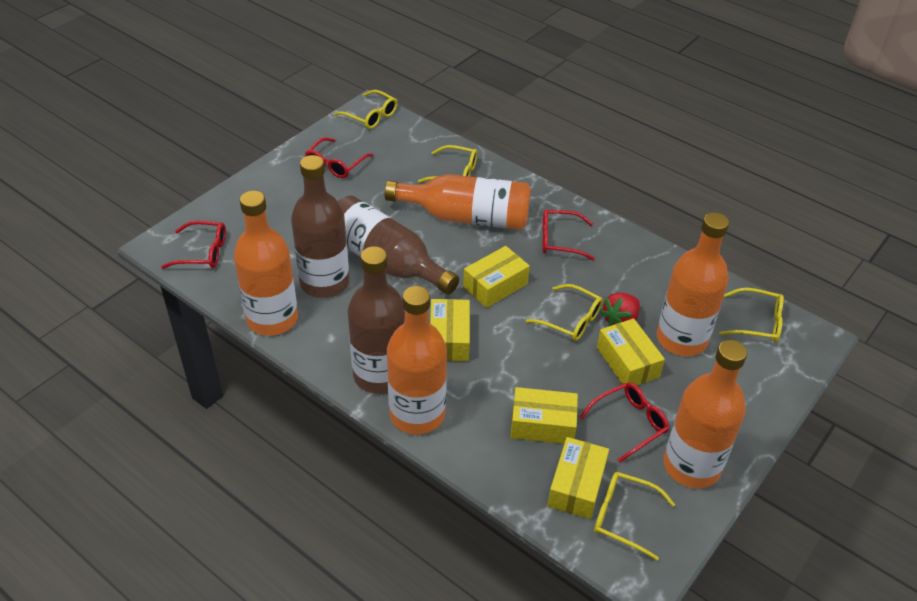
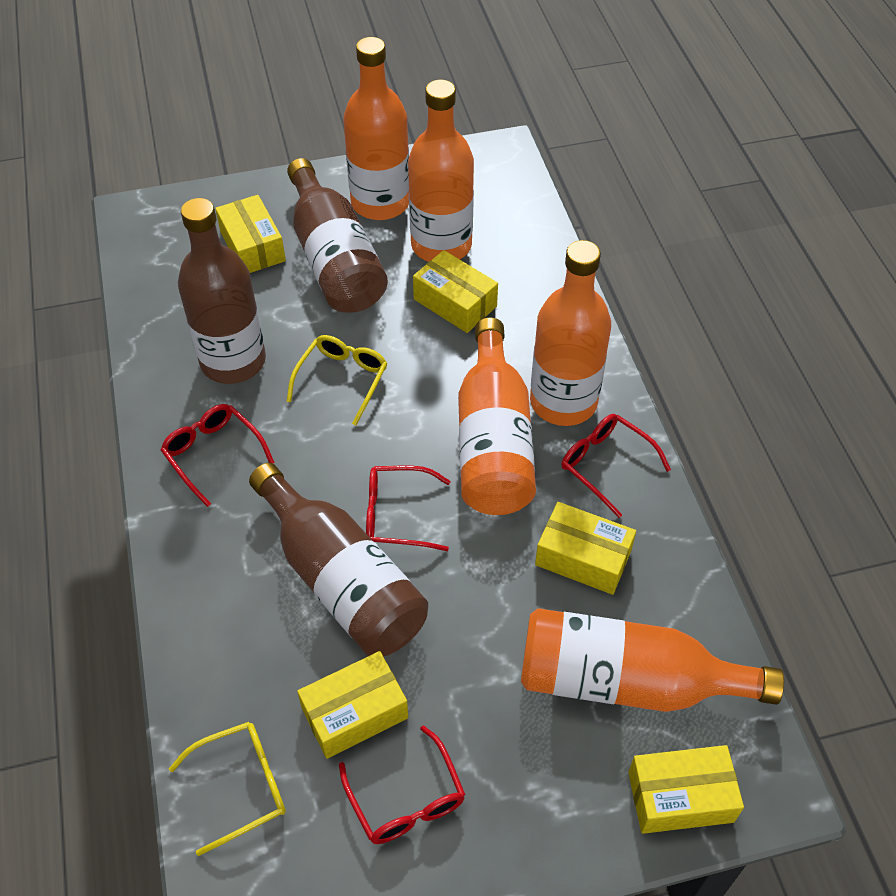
red strawberry: [600,293,640,326] = 1 -> none = 0
yellow glasses: [334,90,397,129] [418,145,477,183] [526,284,603,341] [594,472,675,561] [719,288,784,343] = 5 -> [169,722,286,856] [286,335,388,426] = 2

